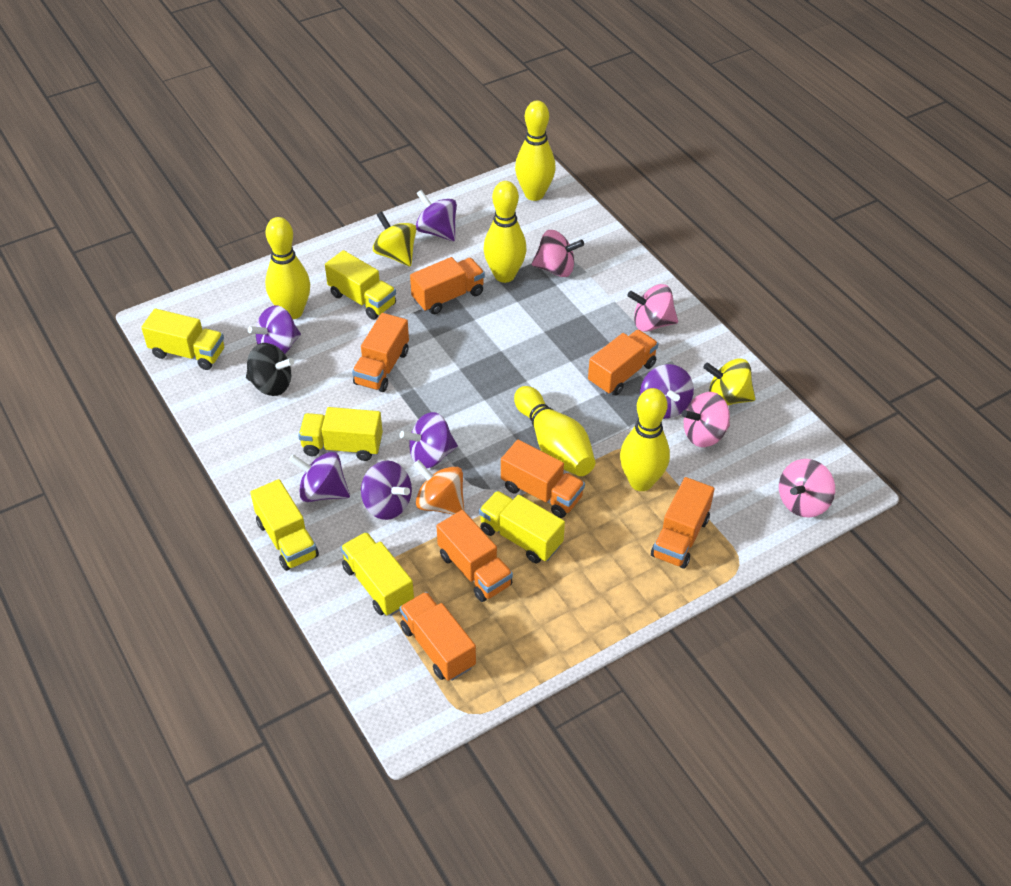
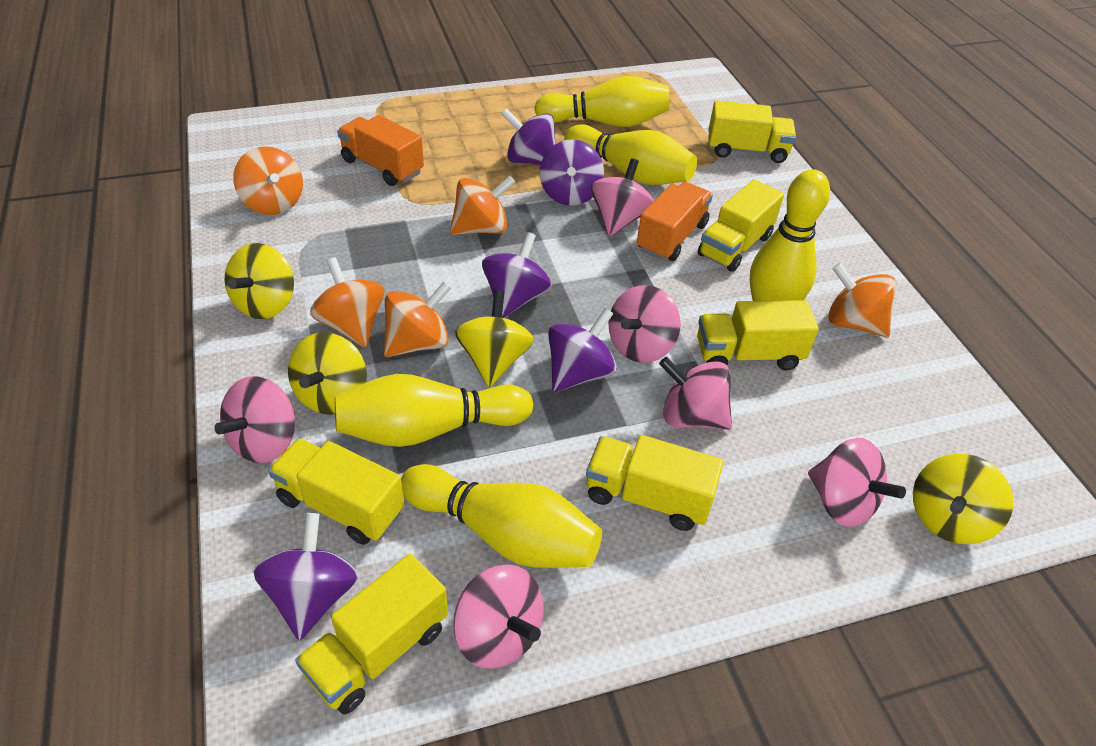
black spinning top: [246,343,294,396] = 1 -> none = 0
orange spinning top: [413,460,464,515] = 1 -> [233,146,303,215] [310,257,384,347] [384,282,451,357] [450,176,515,235] [828,263,897,337] = 5
orange truck: [352,313,409,392] [399,592,476,681] [410,257,485,314] [437,510,513,602] [501,440,585,518] [588,330,658,396] [651,477,714,569] = 7 -> [337,115,424,186] [637,182,713,261] = 2
pink spinning top: [532,230,584,277] [627,284,678,332] [681,392,730,447] [779,459,835,517] = 4 -> [214,376,295,463] [453,564,544,669] [591,159,654,236] [609,285,681,363] [659,357,732,430] [808,438,906,527] = 6
purple spinning top: [248,305,301,354] [289,452,350,502] [361,460,412,520] [400,412,458,468] [416,190,457,241] [640,364,694,419] = 6 -> [254,513,358,641] [482,232,552,318] [501,109,556,165] [540,139,604,206] [548,308,617,392] = 5
yellow spinning top: [373,212,416,266] [703,358,755,405] = 2 -> [225,243,294,319] [288,332,367,415] [455,290,534,387] [913,454,1013,544] = 4

